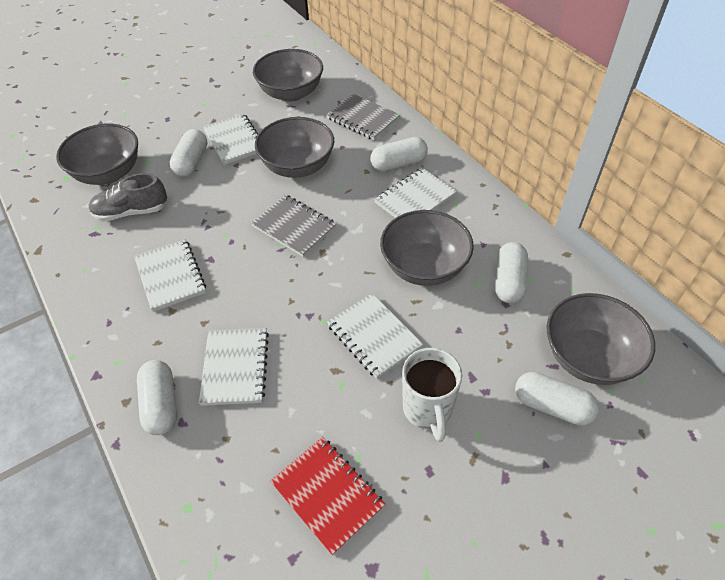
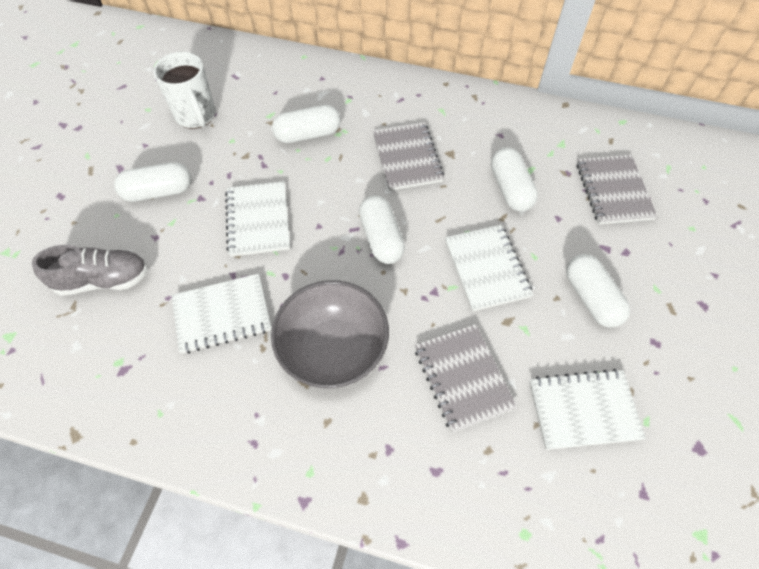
grey bowl: [56,124,138,185] [253,49,323,102] [255,117,334,178] [380,210,474,286] [546,293,655,385] = 5 -> [271,280,389,388] = 1
grey notebook: [250,194,336,257] [326,94,400,140] = 2 -> [373,122,444,191] [415,324,517,433] [577,155,658,224] = 3
red notebook: [270,437,386,556] = 1 -> none = 0
white notebook: [134,239,206,312] [199,328,269,406] [203,113,258,165] [327,293,423,379] [374,168,457,218] = 5 -> [171,273,272,354] [225,181,290,257] [445,225,533,312] [529,369,646,450] = 4

